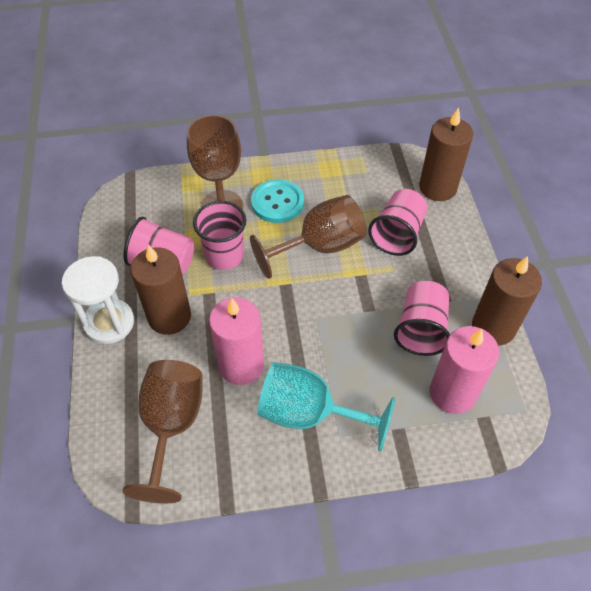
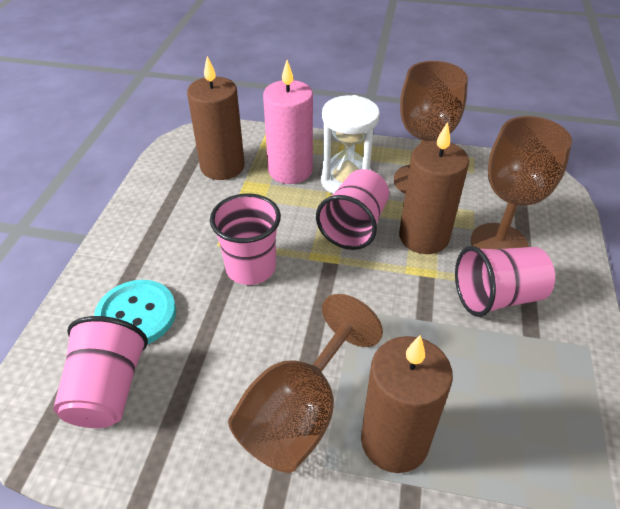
pink candle: [209,297,264,385] [430,326,499,414] = 2 -> [263,60,313,184] = 1
turquoise goblet: [257,362,395,452] = 1 -> none = 0

